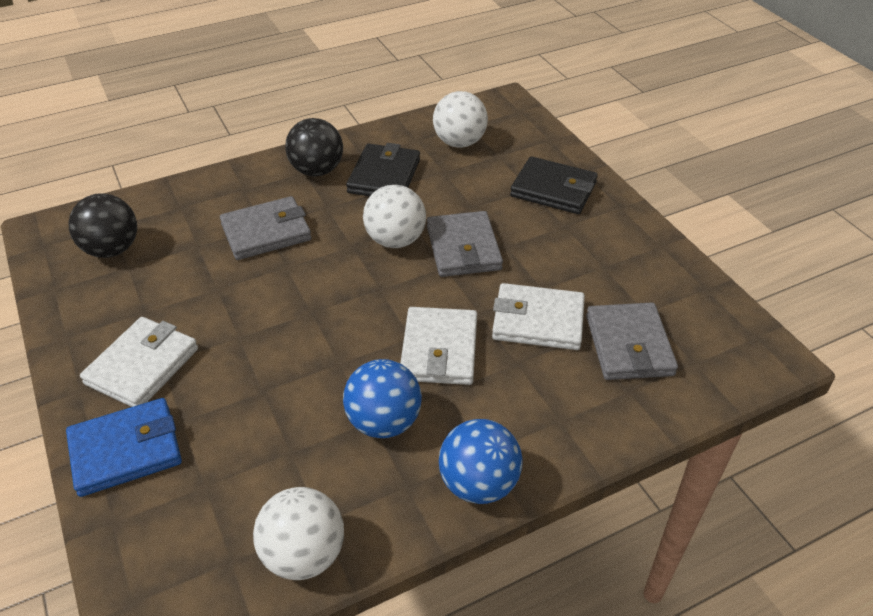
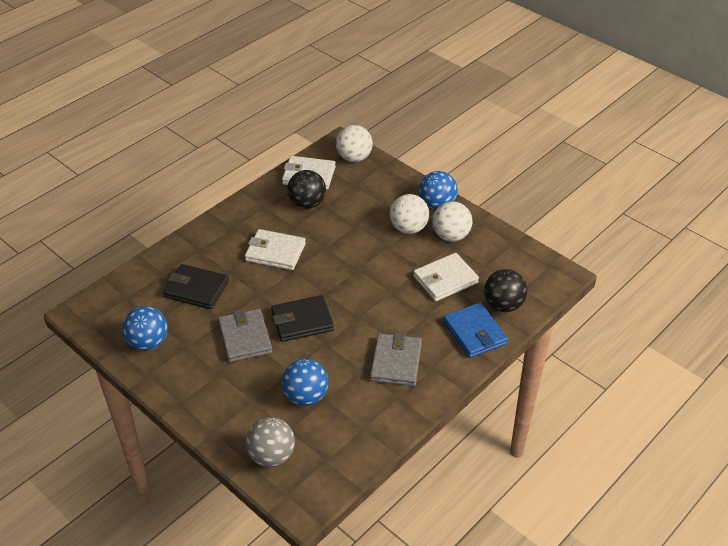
blue ball: [343,359,422,438] [439,419,523,504] = 2 -> [122,306,168,351] [282,359,328,406] [419,171,458,210] = 3
grey ball: none = 0 -> [246,417,295,467] = 1
grey wallet: [220,196,312,260] [427,211,503,277] [586,302,678,380] = 3 -> [218,309,272,362] [370,332,422,386] = 2

